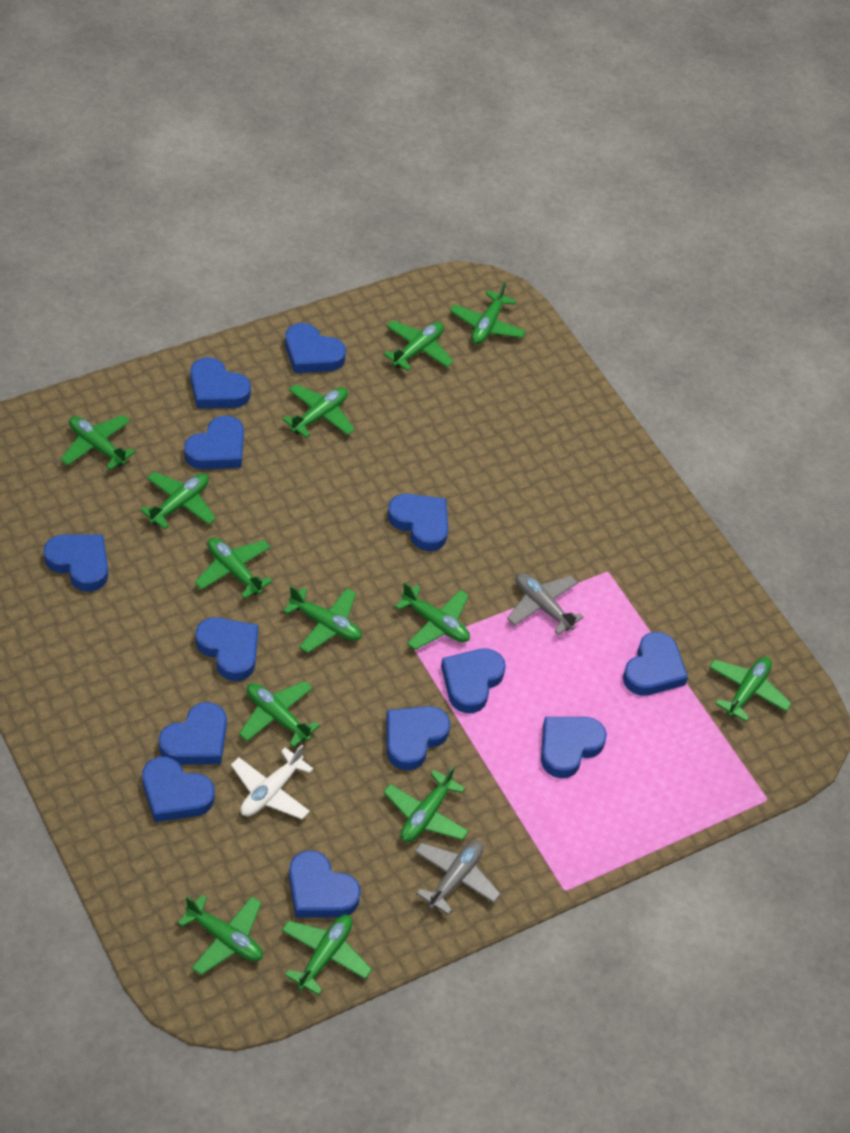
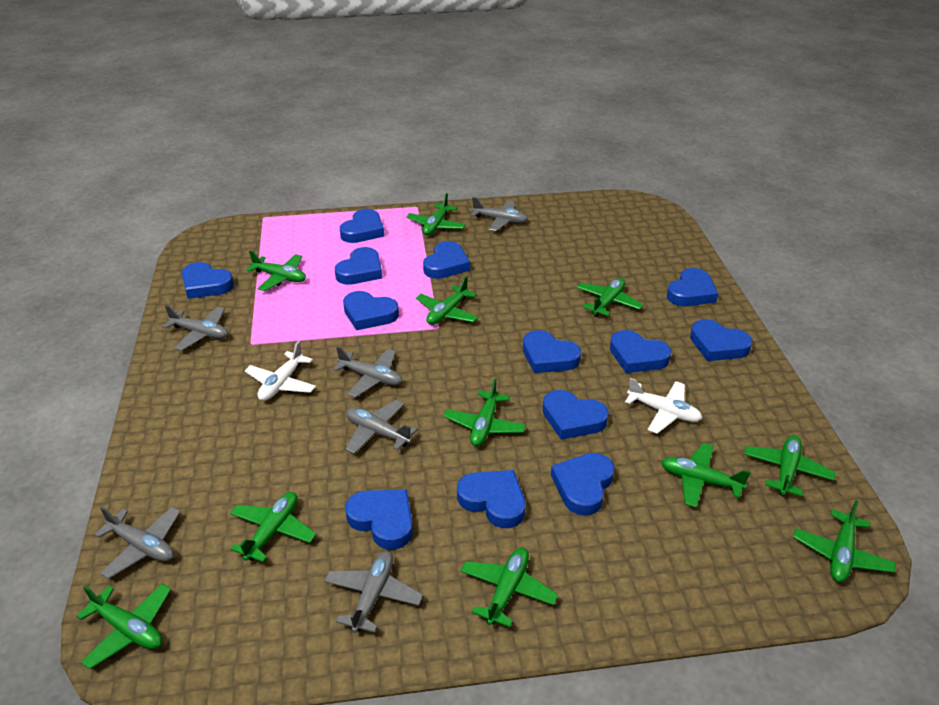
green plane: [60,415,135,470] [140,472,216,529] [178,895,263,975] [195,537,273,599] [239,681,320,748] [281,915,372,995] [282,384,355,438] [283,586,362,653] [383,321,454,371] [383,766,469,842] [395,582,470,650] [450,282,526,344] [709,657,792,722] = 13 -> [76,584,171,669] [230,492,316,562] [246,251,306,291] [406,193,466,235] [416,276,478,325] [444,379,526,446] [460,547,558,627] [577,278,643,317] [661,443,751,507] [744,435,835,496] [793,500,896,582] = 11
grey plane: [415,840,501,915] [507,573,584,635] = 2 -> [94,506,181,579] [162,305,228,351] [324,551,423,633] [333,346,402,398] [346,400,418,454] [471,197,528,232] = 6
white plane: [231,745,313,819] = 1 -> [245,341,316,401] [625,378,702,434] = 2

